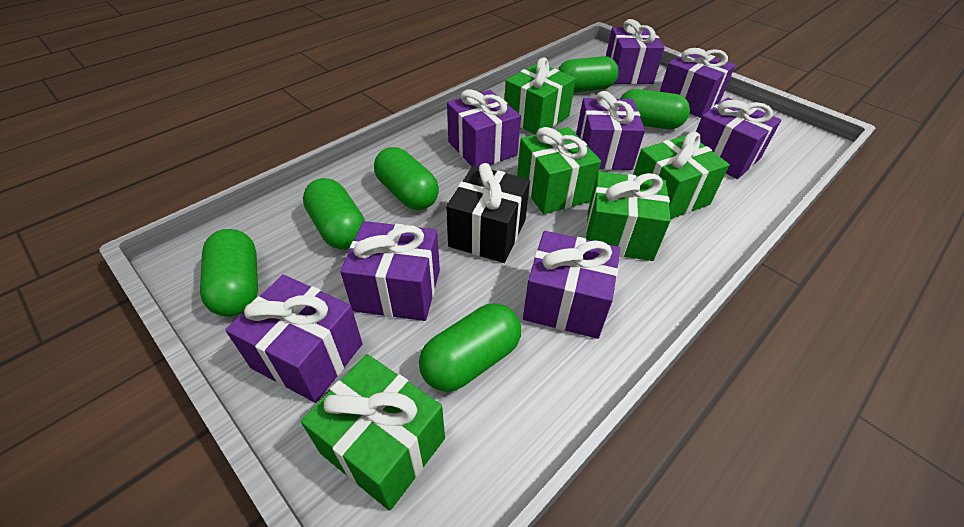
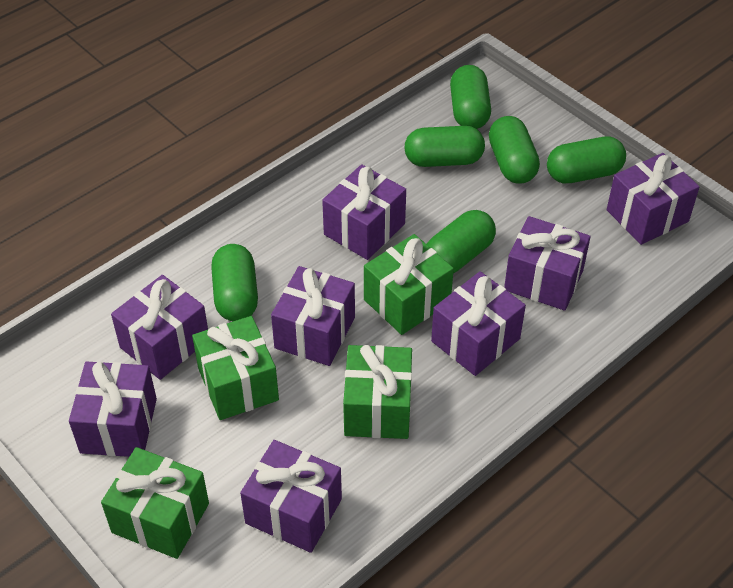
black gift: [446,163,530,263] = 1 -> none = 0
green gift: [301,354,445,511] [504,58,576,135] [517,127,601,214] [586,171,671,261] [633,132,730,219] = 5 -> [101,447,209,559] [192,316,279,420] [343,345,412,439] [364,234,454,335] = 4

